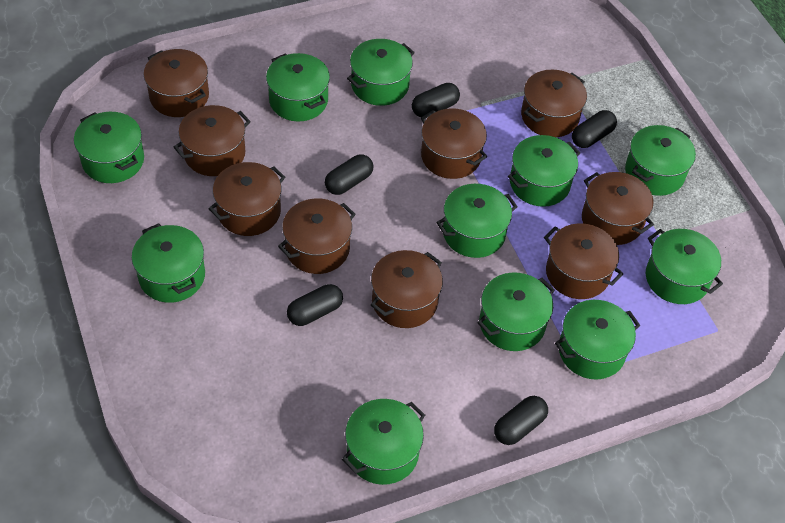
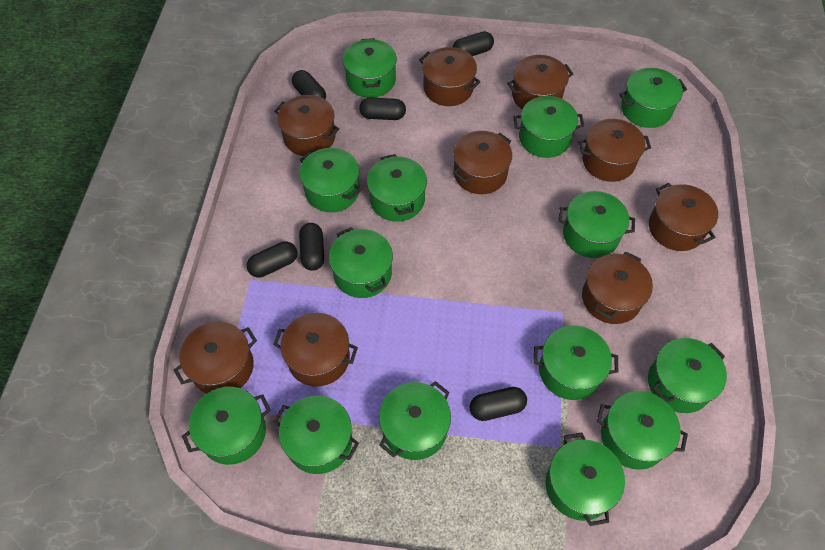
black capsule: [287,284,343,326] [325,154,373,195] [412,83,460,117] [494,396,548,445] [572,110,617,148] = 5 -> [247,241,297,278] [292,70,326,99] [299,223,324,271] [359,98,406,120] [453,31,494,56] [470,387,527,421] = 6
green pot: [74,112,144,183] [132,224,205,303] [266,53,330,121] [342,399,425,485] [347,39,415,106] [436,184,518,258] [477,273,555,351] [508,135,580,207] [555,300,641,380] [625,125,696,196] [646,229,723,304] = 11 -> [182,387,271,465] [274,396,359,474] [299,148,361,212] [329,227,393,298] [343,38,397,98] [367,154,427,222] [379,381,451,460] [513,96,584,158] [533,326,618,400] [546,433,625,526] [559,191,635,258] [597,391,688,470] [619,68,687,128] [648,338,727,413] = 14

